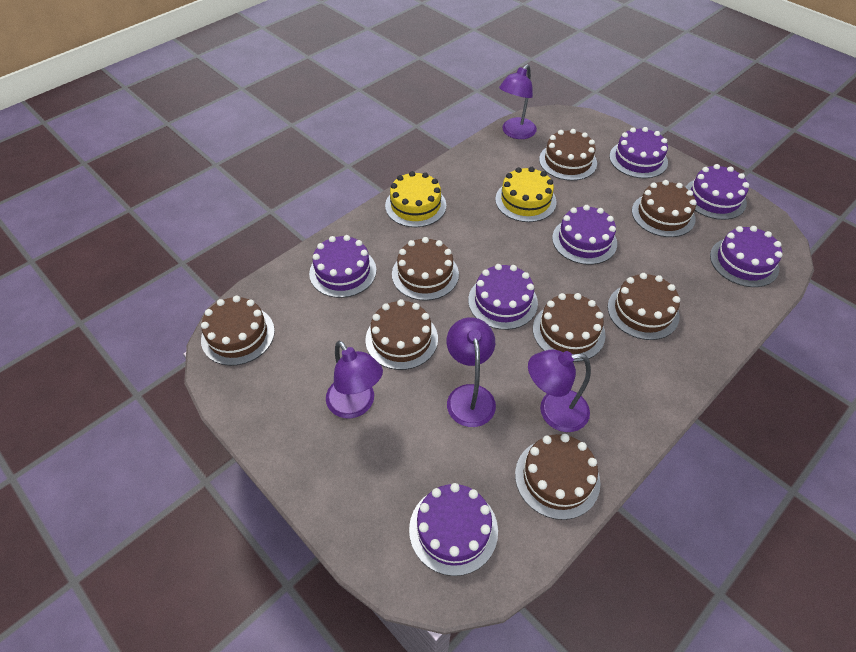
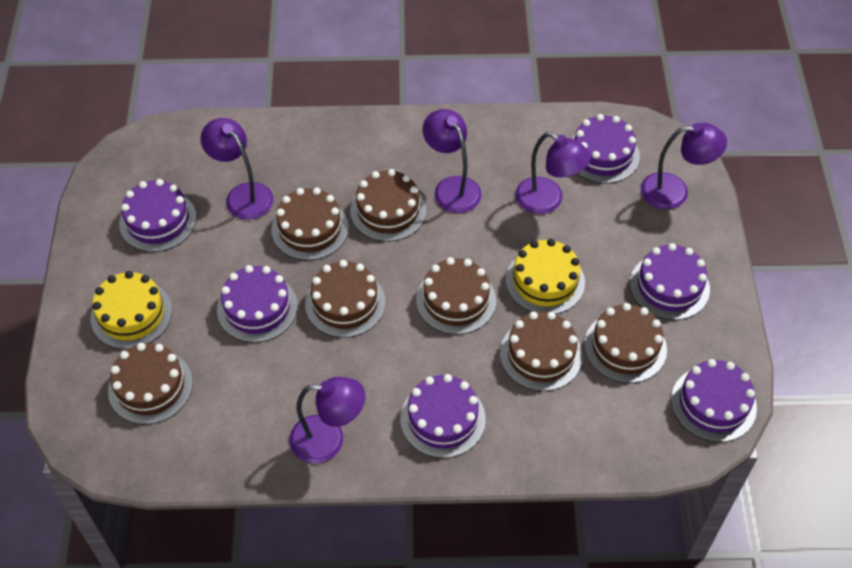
brown cake: [201,296,275,366] [365,299,438,370] [392,237,459,301] [515,434,600,520] [533,293,606,362] [539,129,597,181] [608,273,680,340] [632,180,697,237] = 8 -> [108,343,193,424] [271,187,349,261] [305,260,385,338] [350,169,426,242] [416,257,496,335] [500,311,582,391] [584,303,667,383] = 7
purple cake: [309,235,376,298] [409,483,498,576] [468,264,538,330] [552,205,617,265] [609,127,668,178] [685,164,749,220] [710,226,782,287] = 7 -> [119,179,196,252] [217,265,298,343] [400,374,486,458] [572,114,640,184] [630,243,710,320] [671,359,757,442] = 6
purple lamp: [326,340,383,418] [447,317,496,427] [499,64,537,139] [528,349,591,432] = 4 -> [200,118,274,220] [290,377,365,463] [423,109,482,213] [515,132,591,214] [641,123,727,209] = 5

